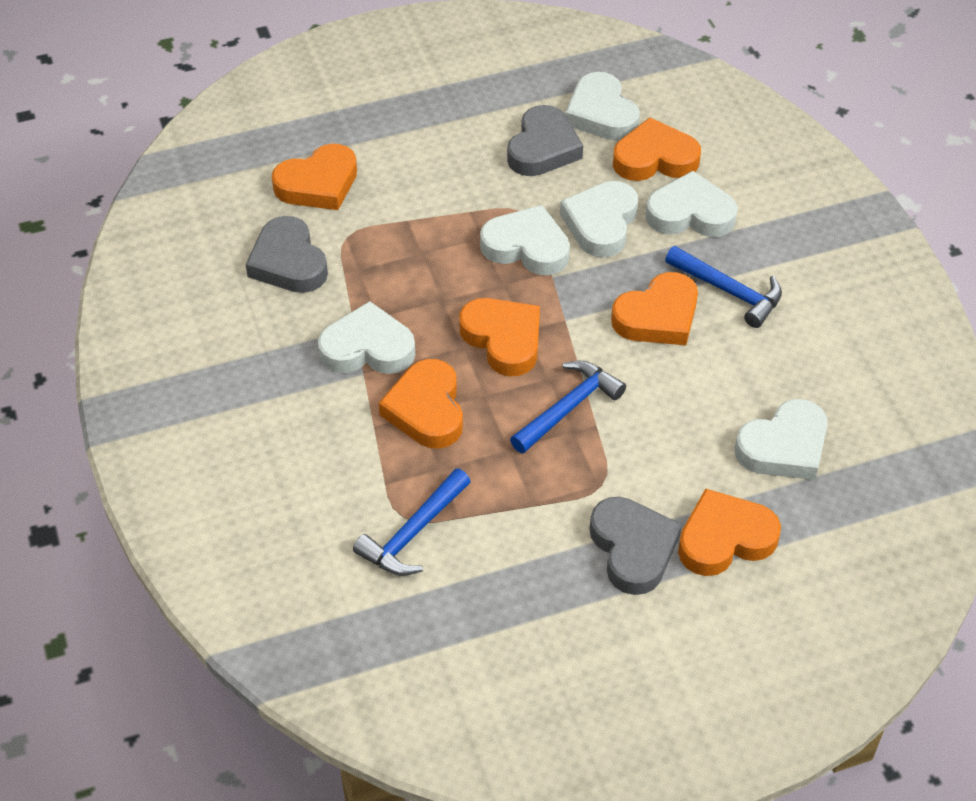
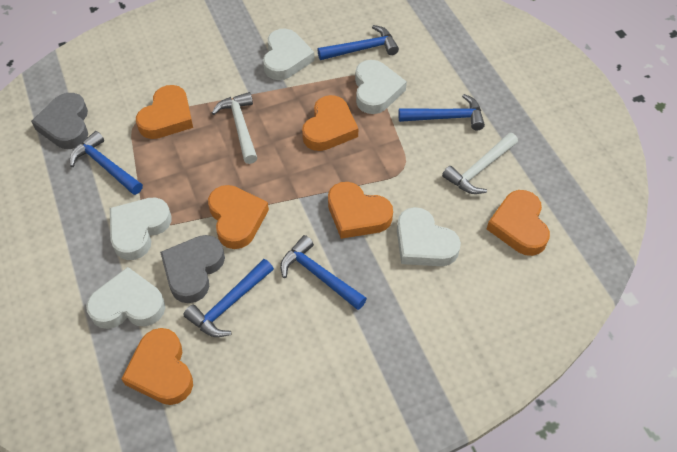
blue hammer: [353,468,471,576] [510,361,626,454] [665,246,782,328] = 3 -> [70,131,143,195] [183,259,274,337] [280,235,367,310] [318,25,399,60] [398,94,485,130] = 5
grey heart: [246,216,328,293] [507,105,583,176] [590,497,682,595] = 3 -> [31,93,88,149] [160,235,225,303] = 2
white hammer: none = 0 -> [212,92,257,164] [442,133,518,194] = 2
white heart: [318,301,415,374] [480,205,570,276] [560,181,638,258] [565,72,640,141] [645,171,738,237] [734,399,828,480] = 6 -> [86,267,165,329] [110,197,172,260] [263,29,315,80] [355,60,407,114] [397,207,461,266] = 5

